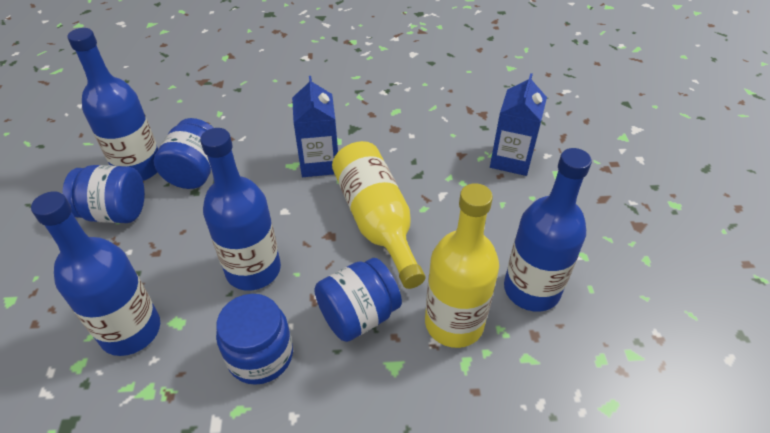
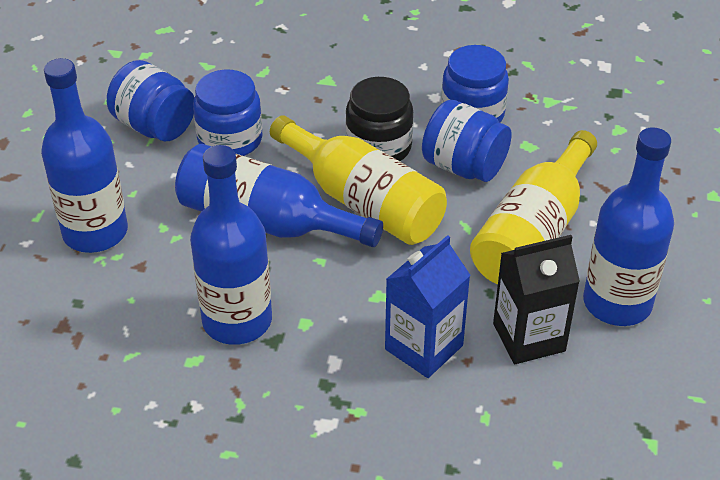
black carton: none = 0 -> [493,235,580,364] = 1
black jar: none = 0 -> [346,77,413,161] = 1
blue carton: [292,76,338,177] [490,73,547,176] = 2 -> [385,235,470,378] = 1

